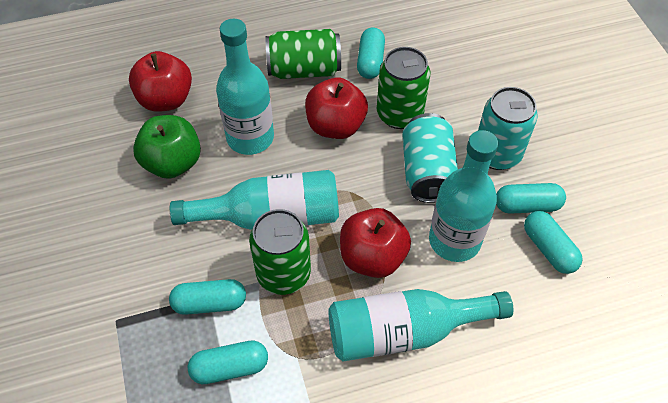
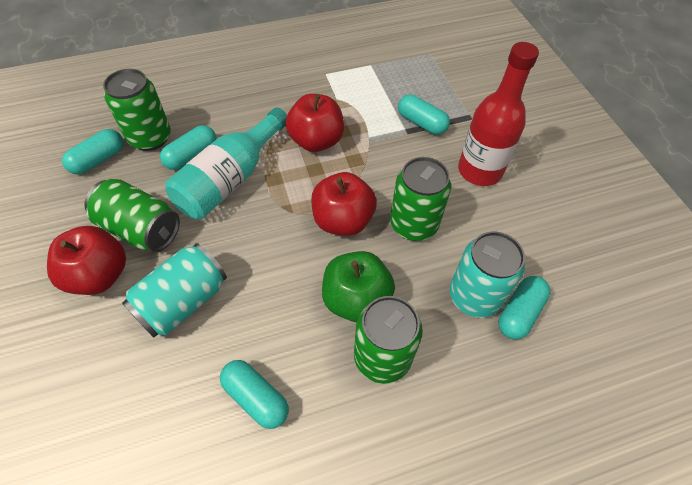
green can: [249,209,311,295] [265,29,341,79] [377,47,430,129] = 3 -> [84,178,180,252] [103,69,171,151] [354,296,423,384] [390,157,451,241] = 4
red bottle: none = 0 -> [458,42,539,186] = 1
turquoise bottle: [170,170,339,230] [216,19,274,155] [328,289,513,361] [429,130,498,262] = 4 -> [165,108,287,219] = 1

